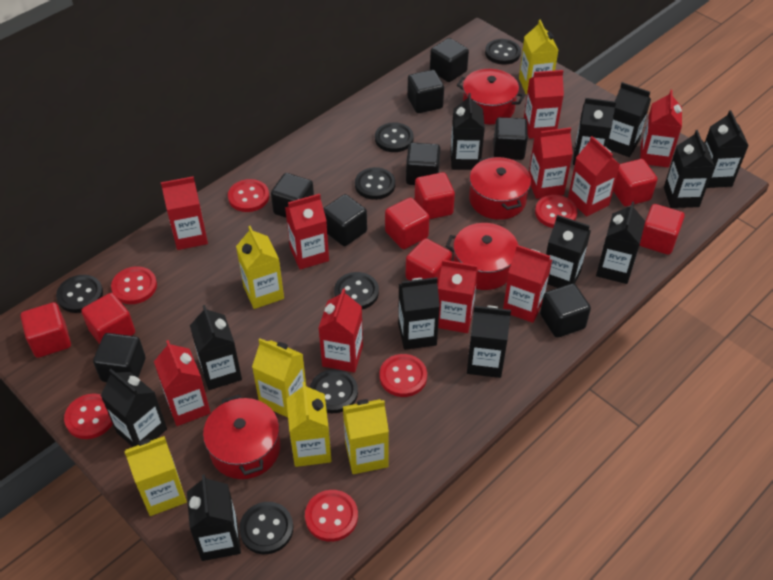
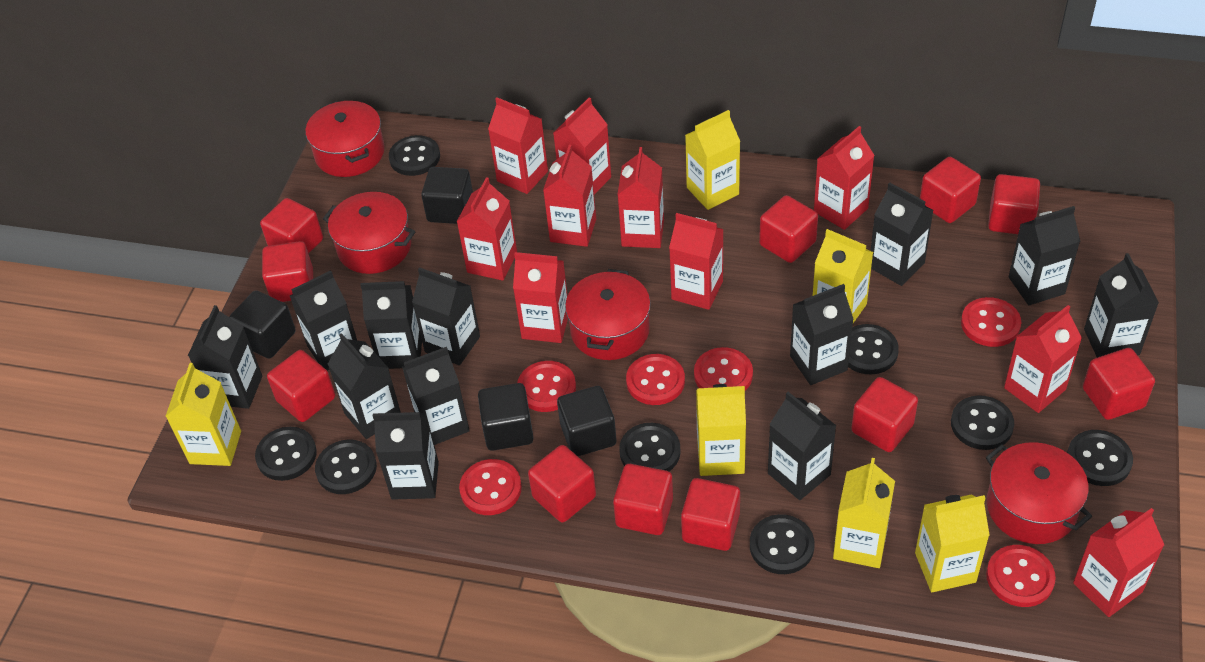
black button: [56,275,103,313] [239,502,293,554] [310,369,358,413] [334,272,379,309] [355,167,395,200] [375,122,414,152] [485,39,521,65] = 7 -> [255,427,317,481] [315,439,377,494] [389,135,440,176] [619,423,681,471] [750,514,815,574] [848,324,899,375] [951,395,1014,450] [1067,430,1133,486] = 8
black cube: [93,333,146,382] [271,173,314,218] [323,194,367,246] [406,143,440,185] [407,70,444,113] [430,38,469,82] [494,117,528,160] [540,284,591,338] = 8 -> [229,291,296,359] [421,167,473,224] [478,383,534,451] [557,386,616,456] = 4
red cube: [21,302,71,358] [81,293,135,344] [385,198,430,249] [406,238,452,285] [415,172,455,219] [613,159,657,206] [640,204,685,255] = 7 -> [260,198,323,254] [262,241,313,302] [267,350,335,422] [528,445,596,523] [613,464,673,535] [681,478,740,551] [759,195,818,263] [851,377,918,452] [920,157,981,223] [988,174,1040,234] [1083,348,1155,420] = 11

